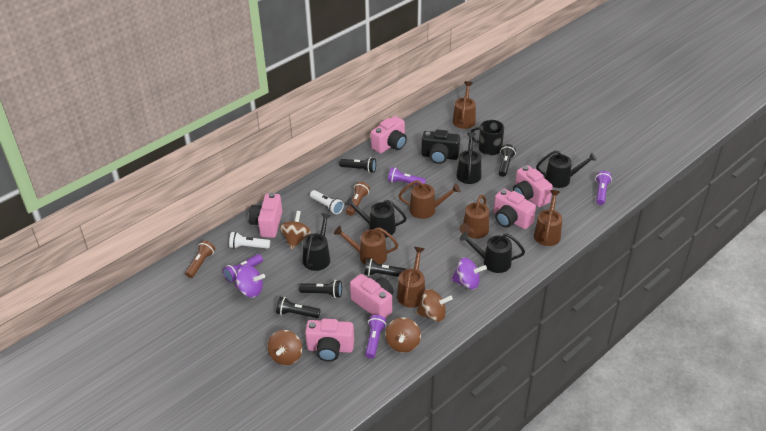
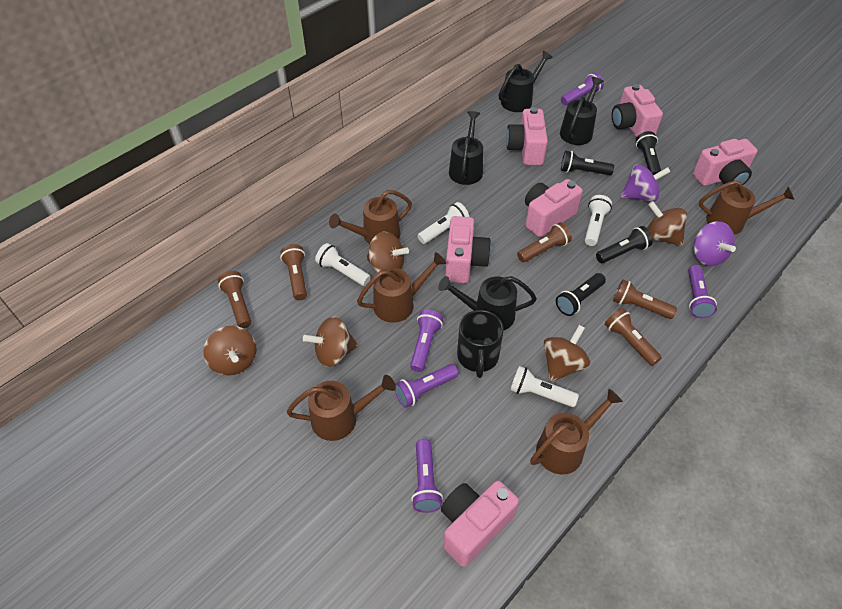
black camera: [421,129,460,164] = 1 -> none = 0
black flashlight: [276,297,320,318] [299,280,342,298] [339,157,376,173] [364,259,406,277] [499,144,516,177] = 5 -> [556,273,606,316] [561,151,614,175] [596,226,653,263] [636,131,661,175] = 4
black watering can: [303,213,331,271] [345,197,406,238] [456,132,481,184] [460,232,525,273] [536,150,597,188] = 5 -> [438,276,537,330] [449,111,483,185] [499,51,553,112] [560,77,604,145] = 4
brown flashlight: [185,240,215,278] [346,182,370,216] = 2 -> [218,271,251,328] [280,244,307,301] [517,222,572,262] [605,308,662,366] [613,280,677,319] = 5
brown spinning top: [268,330,302,365] [280,211,311,250] [385,318,421,353] [416,289,453,322] = 4 -> [204,326,256,375] [303,316,358,367] [366,232,409,273] [543,325,590,382] [647,201,687,246] = 5
brown watering can: [334,226,398,264] [397,247,425,308] [398,180,460,219] [453,81,476,129] [459,195,489,239] [534,190,562,246] = 6 -> [287,375,396,441] [329,190,412,244] [357,252,446,323] [530,389,623,475] [699,180,794,235] = 5
purple flashlight: [223,254,263,283] [365,315,387,359] [388,167,426,185] [595,171,612,205] = 4 -> [395,364,459,408] [410,310,443,372] [411,439,443,513] [561,72,604,105] [688,265,717,318] = 5
white flashlight: [229,232,270,249] [310,190,344,215] = 2 -> [315,243,371,286] [418,202,469,244] [510,366,579,407] [585,195,612,246] = 4

